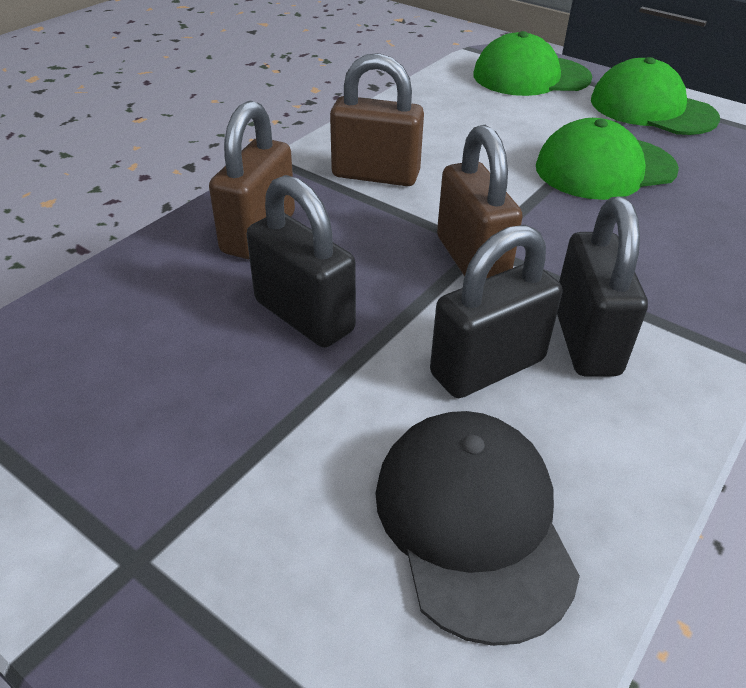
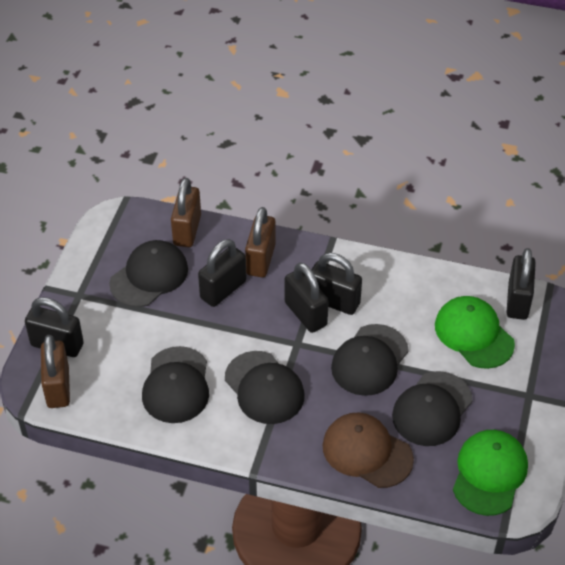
black cap: [375,411,580,646] = 1 -> [109,240,188,307] [142,346,209,423] [225,351,305,424] [331,324,409,396] [392,371,473,446] = 5
black padlock: [247,175,356,348] [430,225,562,398] [557,197,648,376] = 3 -> [25,297,84,357] [198,239,247,307] [285,263,329,333] [312,253,362,315] [506,248,536,320] = 5
brown cap: none = 0 -> [322,413,414,488] = 1
green cap: [473,31,592,96] [536,118,679,200] [591,57,720,135] = 3 -> [435,296,515,369] [453,430,528,516] = 2

